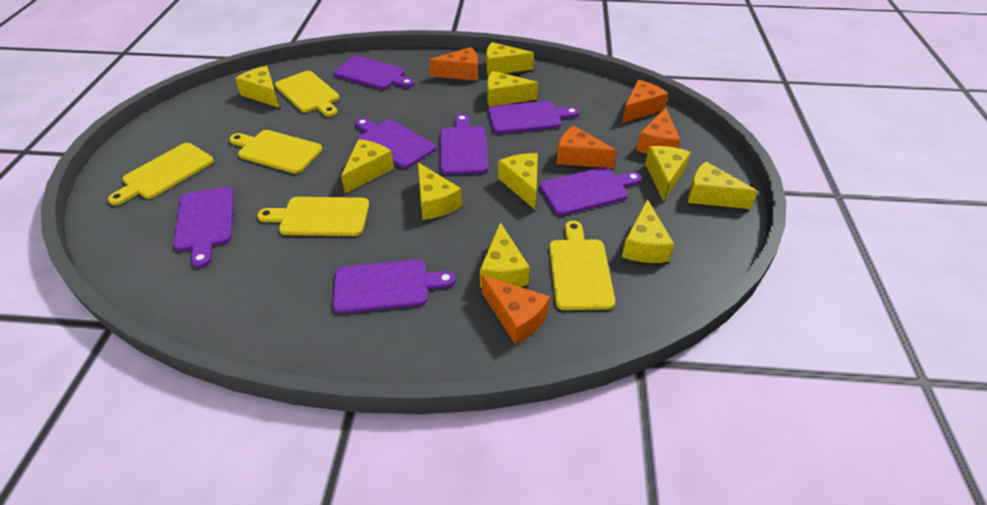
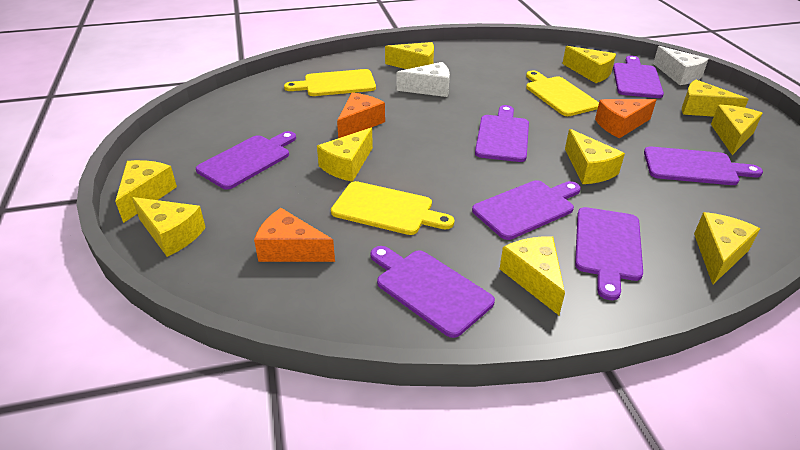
orange cheese: [429,47,478,81] [481,275,550,344] [557,125,617,168] [622,80,668,123] [636,108,680,154] = 5 -> [254,208,335,262] [337,93,385,138] [595,99,656,138] = 3
white cheese: none = 0 -> [396,62,450,97] [653,46,708,85] = 2
yellow cutting board: [108,143,214,205] [229,130,322,174] [257,197,369,236] [275,71,339,117] [549,221,615,310] = 5 -> [284,69,376,96] [331,181,455,235] [526,70,599,116] = 3

